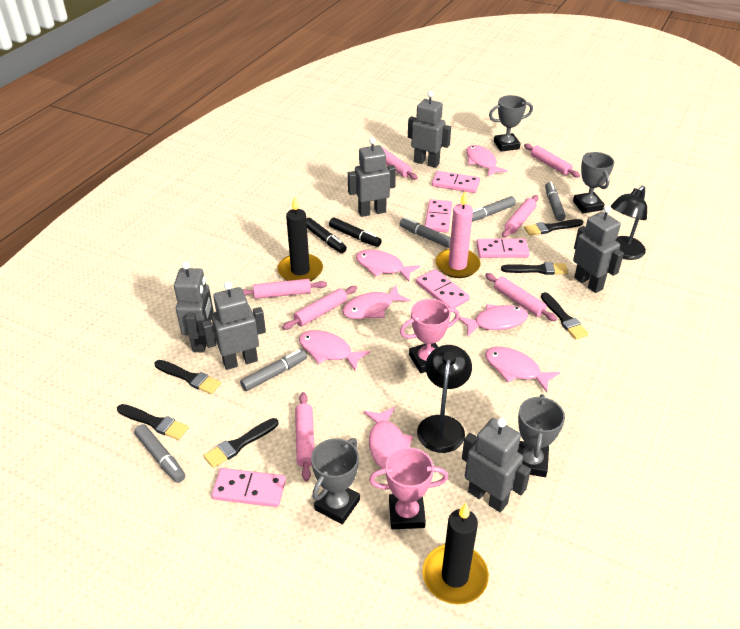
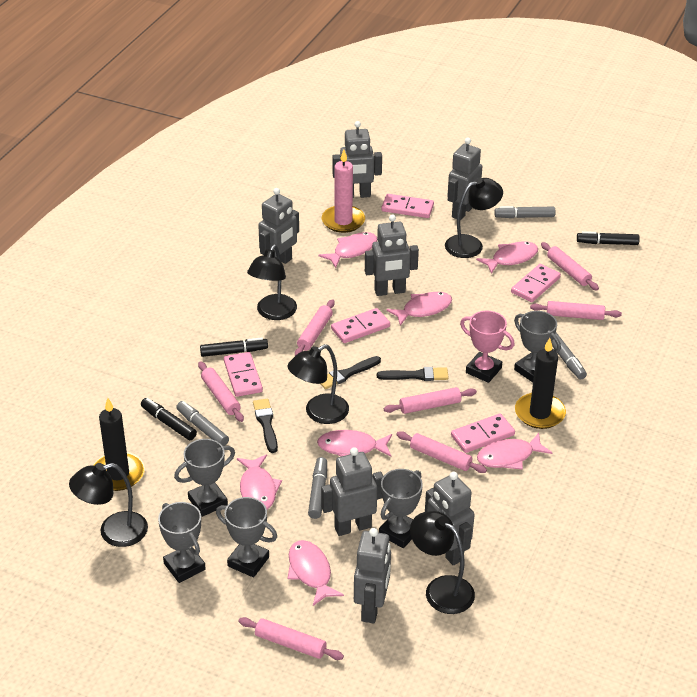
black brush: [117,404,189,440] [155,360,221,394] [204,418,278,468] [501,262,568,275] [524,219,583,236] [541,292,589,339] = 6 -> [253,399,278,453] [320,356,381,389] [377,367,449,381] = 3
black lamp: [417,345,472,453] [611,186,647,260] = 2 -> [69,463,148,547] [247,245,297,320] [288,344,349,424] [410,511,475,614] [445,177,503,258] = 5
black marker: [306,218,347,253] [329,217,382,247] = 2 -> [141,398,197,440] [200,338,268,357] [577,231,640,245] = 3
grey marker: [134,424,186,483] [240,349,307,391] [400,217,451,248] [472,196,516,222] [545,182,566,221] = 5 -> [176,401,229,446] [308,457,327,519] [494,206,555,218] [552,332,587,380] = 4
grey robot: [174,261,214,352] [202,282,266,370] [348,137,396,217] [408,91,451,168] [462,417,531,512] [573,206,624,293] = 6 -> [258,188,299,264] [321,447,383,536] [333,121,382,198] [354,528,391,623] [365,214,419,296] [425,472,475,565] [447,138,482,220] = 7
grey trophy: [311,438,360,524] [489,95,533,152] [517,394,565,477] [573,152,614,214] = 4 -> [158,502,206,583] [174,439,235,517] [216,497,277,577] [379,469,423,548] [514,311,561,382] = 5
pink trophy: [369,447,448,529] [400,299,459,373] = 2 -> [460,311,515,383] = 1

